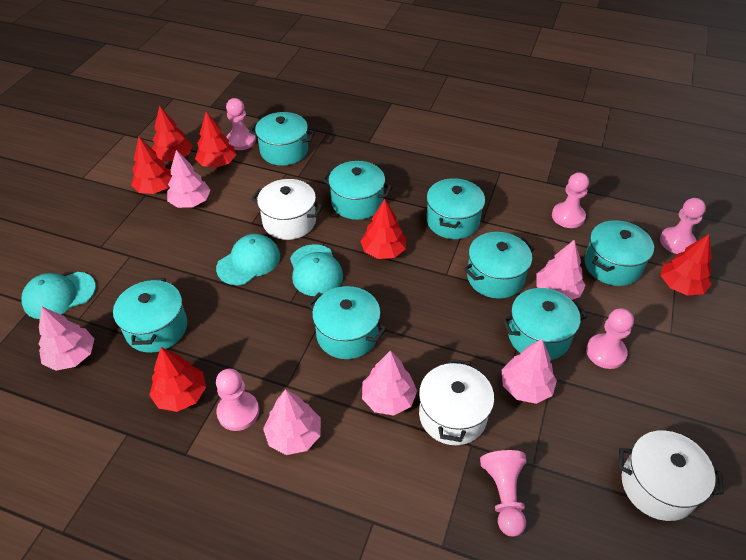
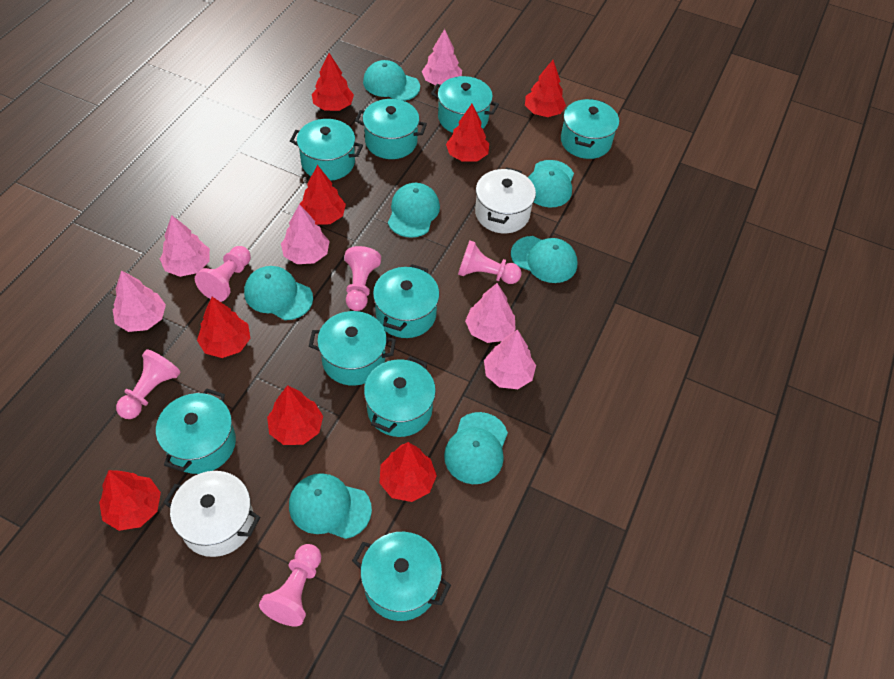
pink pawn: [216,369,259,431] [226,98,256,150] [480,450,526,536] [552,172,589,228] [586,308,634,369] [660,198,706,254] = 6 -> [116,349,181,419] [195,246,251,302] [259,544,321,626] [344,246,381,311] [458,240,522,284] = 5
red tree: [131,137,172,194] [149,347,206,412] [152,106,193,162] [195,112,236,168] [360,199,406,259] [661,234,712,296] = 6 -> [99,470,161,531] [197,297,251,358] [267,385,323,445] [300,165,346,225] [312,53,354,111] [380,442,437,502] [446,104,489,162] [525,60,566,117] = 8
turquoise cap: [21,272,96,319] [216,234,280,285] [290,244,343,296] = 3 -> [244,266,313,320] [289,473,372,539] [363,60,420,101] [388,183,440,238] [444,412,508,484] [511,236,577,283] [528,160,574,208] = 7
turquoise pot: [113,278,187,353] [249,112,315,166] [307,286,387,359] [322,161,392,220] [426,178,485,239] [464,232,535,299] [502,288,587,360] [584,220,654,286] = 8 -> [156,388,236,474] [290,119,363,181] [309,311,396,386] [352,532,451,621] [355,99,427,159] [364,356,436,437] [373,264,439,338] [431,76,499,133] [561,99,619,159] = 9
white pot: [251,179,323,240] [419,359,494,445] [618,430,724,521] = 3 -> [163,471,260,557] [475,167,536,233] = 2

